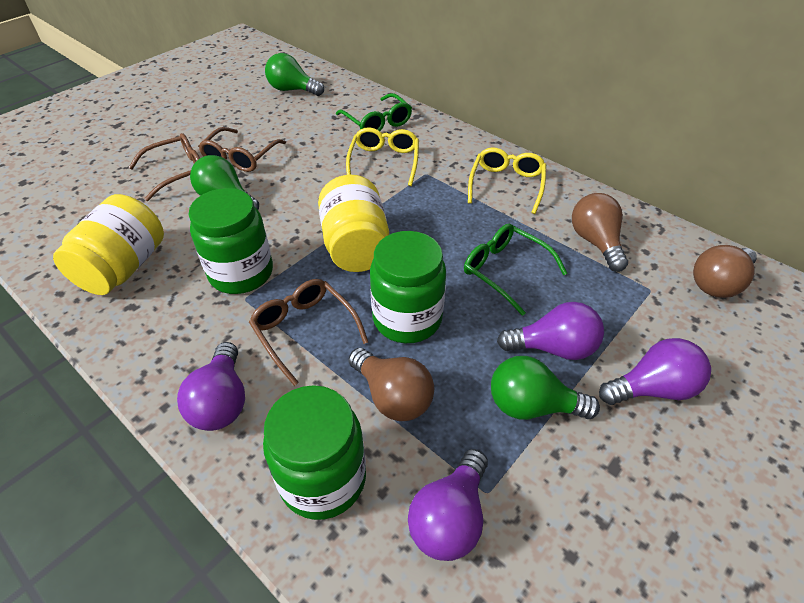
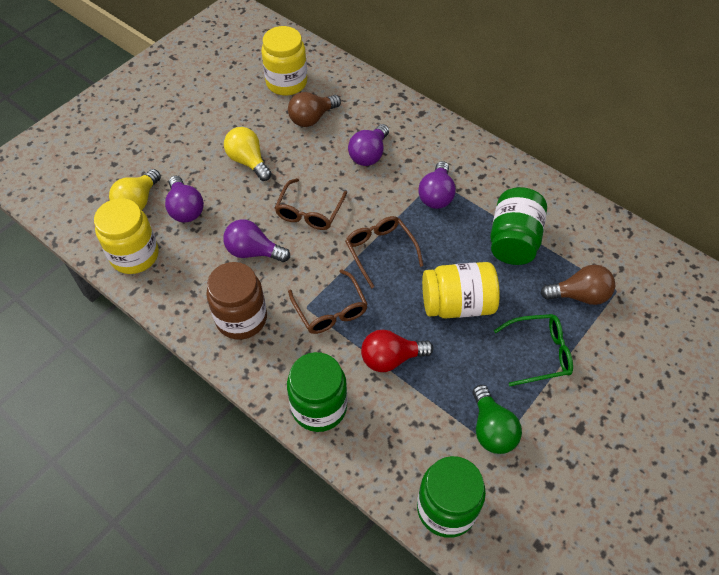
brown jar: none = 0 -> [206,262,267,340] = 1
brown light bulb: [348,348,434,421] [572,193,628,272] [693,245,757,298] = 3 -> [288,92,341,127] [541,265,615,305] = 2
green glasses: [336,93,412,131] [464,224,567,316] = 2 -> [494,314,573,386] = 1
green light bulb: [190,155,259,210] [265,53,324,96] [491,356,600,420] = 3 -> [473,385,522,454] = 1
red light bulb: none = 0 -> [361,330,433,372] = 1
yellow glasses: [346,127,419,186] [468,148,546,214] = 2 -> none = 0
yellow jar: [53,194,164,295] [318,175,389,272] = 2 -> [94,198,159,274] [261,26,307,96] [422,262,500,319] = 3
yellow light bulb: none = 0 -> [109,169,161,210] [224,127,272,181] = 2

